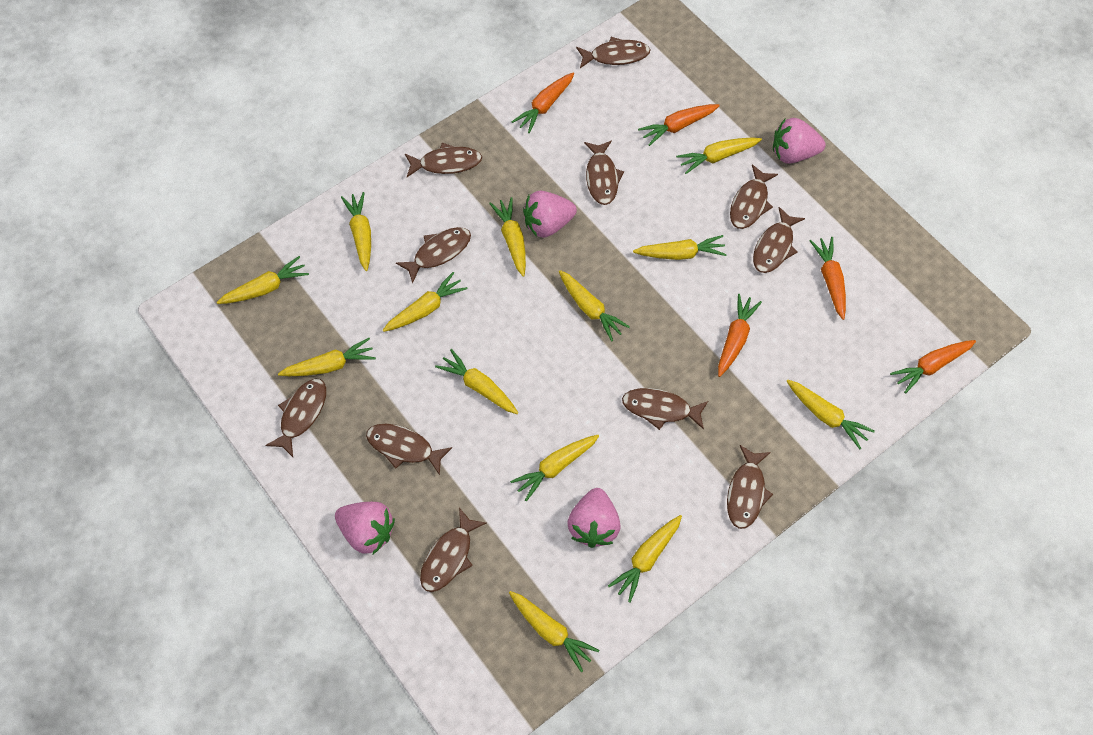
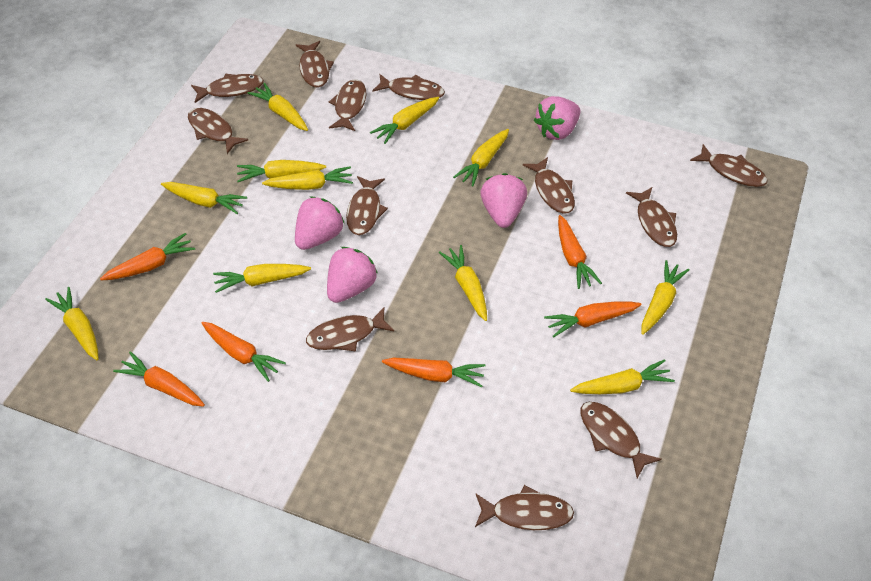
brown fish: [265,379,326,457] [366,424,452,475] [396,227,471,284] [405,143,482,177] [420,508,486,592] [576,37,650,68] [584,140,624,205] [622,388,708,430] [727,445,773,529] [730,164,778,229] [753,207,805,273] = 11 -> [188,108,248,154] [191,73,264,103] [296,41,334,87] [306,307,394,351] [329,79,366,131] [346,176,388,235] [372,74,445,100] [475,485,574,530] [523,157,575,214] [580,402,662,479] [626,187,677,247] [690,144,768,187] = 12
orange carrot: [511,72,574,133] [638,104,720,146] [718,294,762,377] [809,237,846,320] [890,340,976,393] = 5 -> [100,233,195,280] [113,351,205,407] [202,322,286,382] [382,358,486,387] [544,302,642,337] [558,215,602,289] = 6
yellow carrot: [217,256,309,304] [278,338,376,376] [341,192,371,271] [383,272,468,332] [435,349,518,414] [489,197,526,277] [509,591,599,672] [510,435,599,502] [559,270,630,342] [608,515,682,603] [633,235,727,260] [676,137,762,174] [787,380,875,449] = 13 -> [45,287,99,361] [161,182,247,214] [213,264,311,293] [237,160,326,182] [248,83,308,131] [262,166,353,190] [370,97,439,144] [439,245,487,321] [453,129,509,187] [570,359,675,394] [641,260,690,335] = 11

